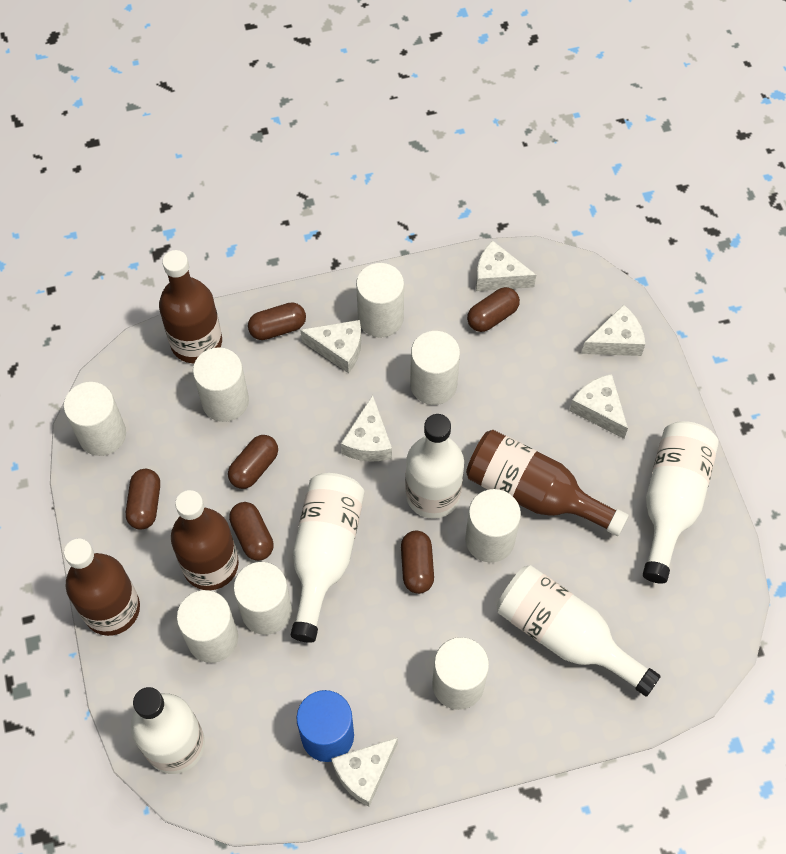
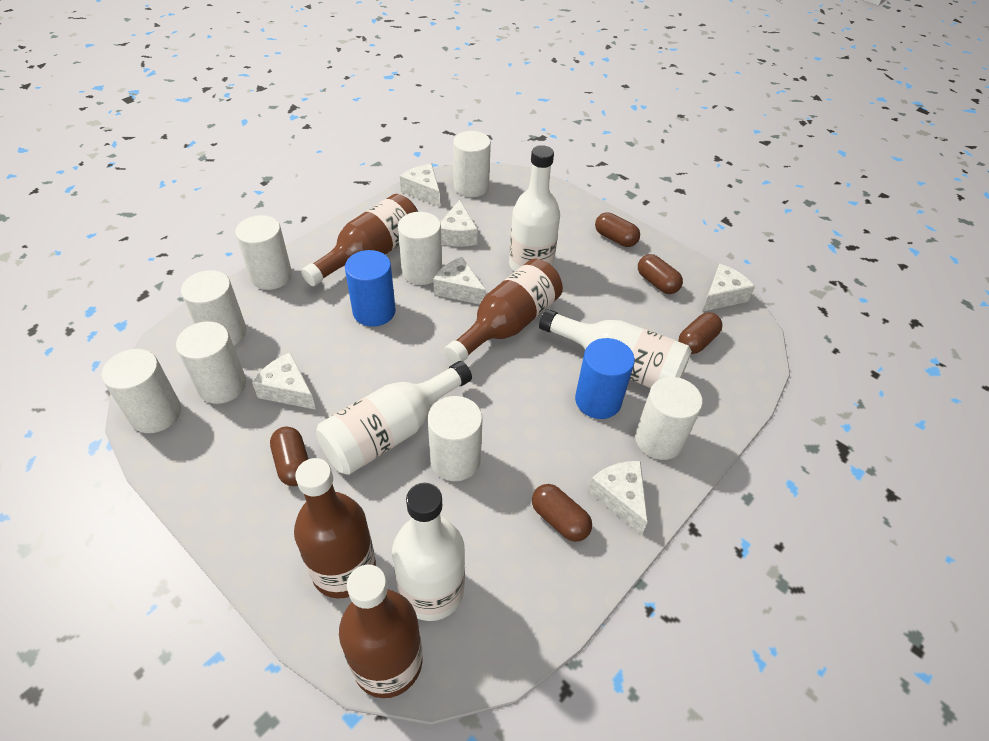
blue cylinder: [296,690,354,762] = 1 -> [345,250,396,327] [575,338,635,419] = 2
brown capsule: [126,469,160,530] [228,435,278,489] [229,502,274,561] [248,302,306,340] [401,531,434,594] [467,287,520,332] = 6 -> [270,427,308,486] [532,484,592,542] [595,212,640,247] [638,254,683,294] [678,312,722,354] = 5
white bottle: [131,687,205,774] [291,473,364,643] [405,414,464,519] [497,565,661,697] [643,421,719,584] = 5 -> [316,361,472,475] [392,483,465,621] [509,145,560,272] [539,309,692,388] = 4

